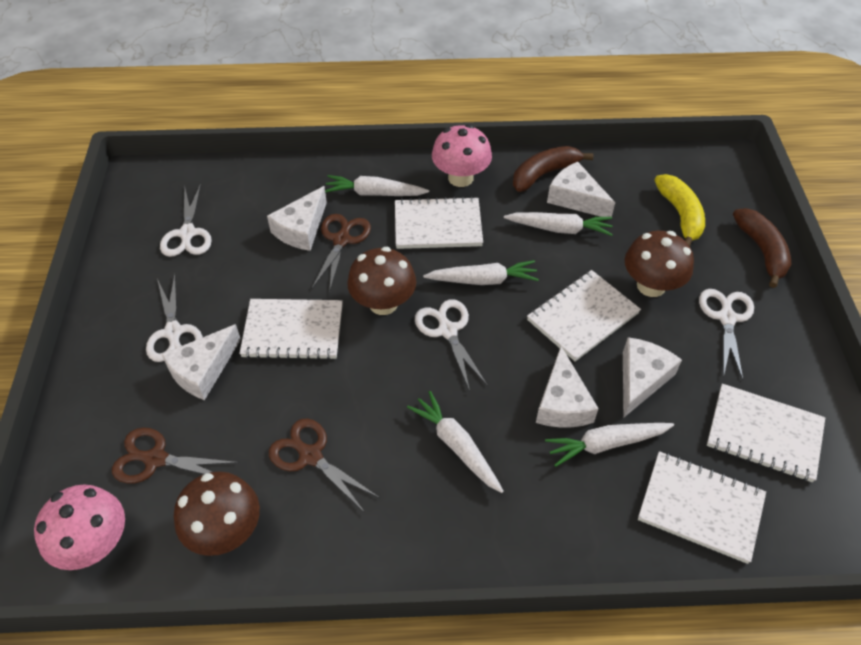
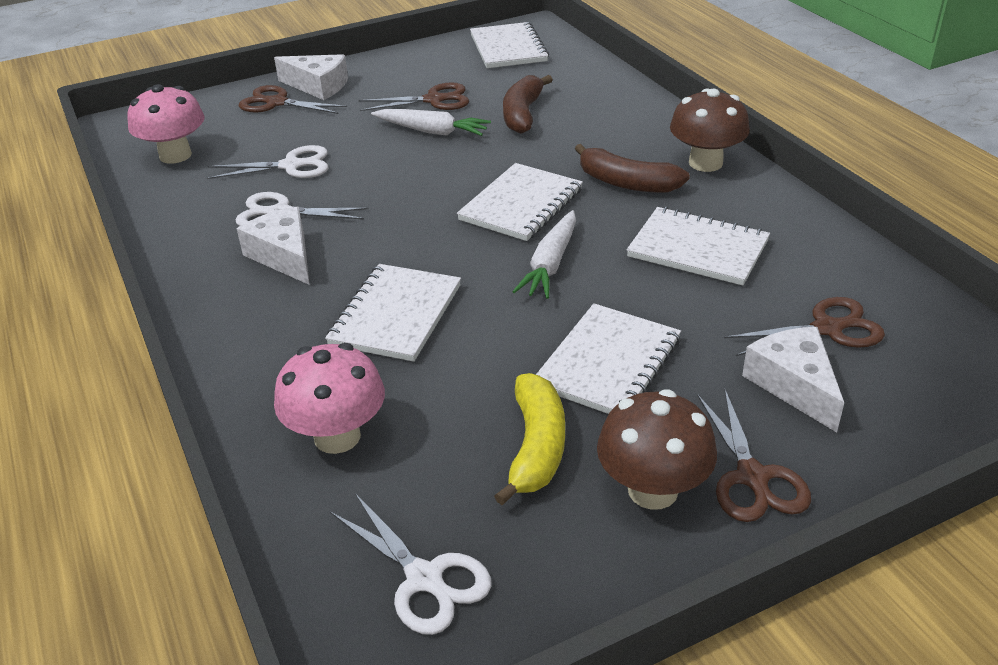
brown mushroom: [174,472,260,556] [347,247,416,315] [625,231,694,297] = 3 -> [597,389,717,510] [670,89,750,172] = 2
brown scissors: [112,428,239,484] [269,419,380,513] [312,214,371,293] = 3 -> [239,85,347,114] [359,82,469,111] [697,390,811,522] [724,297,885,356] = 4
white carrot: [325,175,429,196] [407,391,504,493] [423,260,539,285] [504,212,613,236] [545,423,674,467] = 5 -> [371,109,491,136] [512,210,576,299] = 2
white cheese: [161,324,241,400] [267,186,327,251] [536,346,599,427] [547,162,615,217] [623,337,682,418] = 5 -> [237,207,310,285] [274,54,348,100] [742,327,844,433] = 3
white scissors: [146,274,203,362] [160,184,212,257] [415,299,488,391] [699,289,754,380] = 4 -> [207,145,328,179] [236,192,369,226] [330,493,492,635] = 3

